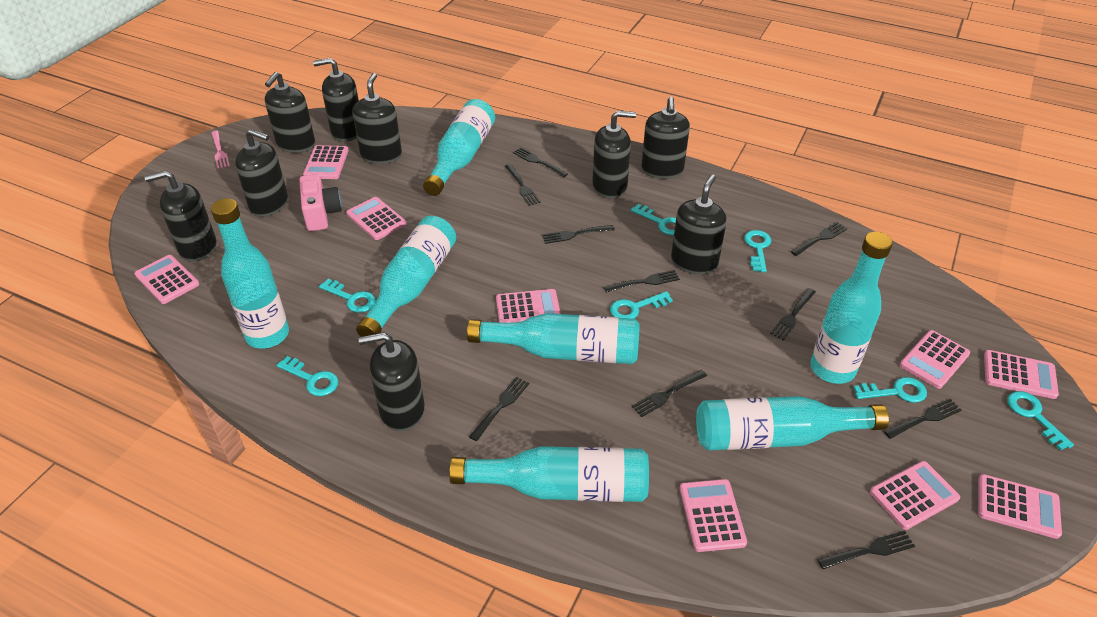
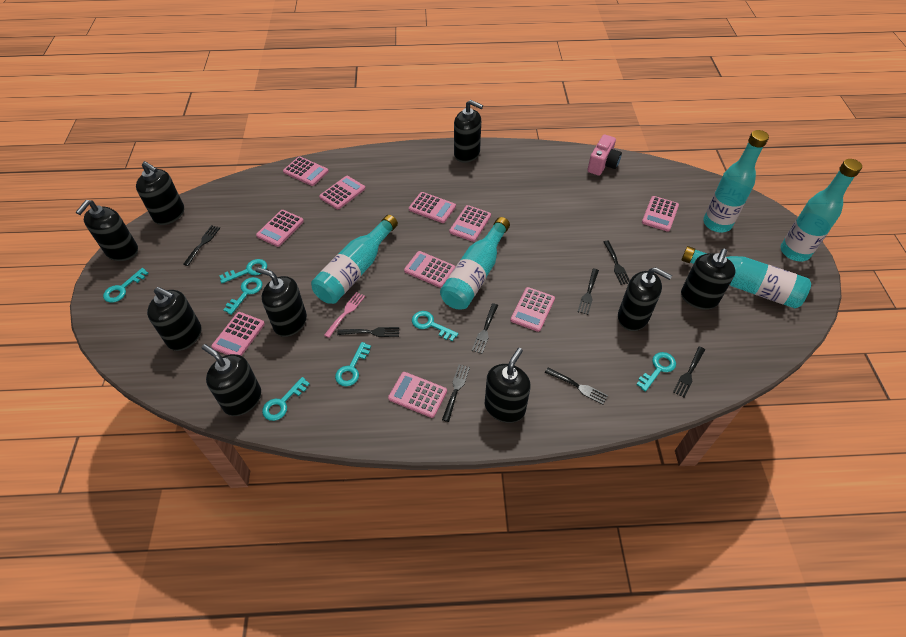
black fork: [469,376,529,441] [505,164,540,206] [513,147,568,177] [542,225,615,244] [604,270,680,293] [632,370,707,417] [770,288,816,340] [791,222,848,256] [817,531,915,569] [884,399,962,439] = 10 -> [183,225,220,266] [337,327,399,337] [442,364,470,422] [472,303,498,354] [545,368,608,405] [578,268,599,315] [604,240,630,285] [673,346,705,398] = 8
pink calculator: [134,255,199,304] [303,145,349,179] [346,197,407,240] [496,289,561,323] [680,479,747,552] [870,461,960,530] [900,330,970,389] [978,474,1062,539] [984,350,1059,399] = 9 -> [211,312,265,356] [256,210,304,247] [283,156,329,186] [319,176,365,210] [388,372,447,418] [404,251,455,288] [409,192,456,223] [449,205,491,242] [510,287,555,332] [642,196,679,232] = 10
turquoise bottle: [211,198,289,349] [356,216,456,337] [423,99,495,196] [449,446,649,502] [467,313,640,364] [696,396,889,450] [810,232,893,384] = 7 -> [311,215,398,304] [440,217,510,309] [681,246,811,308] [703,130,769,232] [781,159,862,261] = 5

